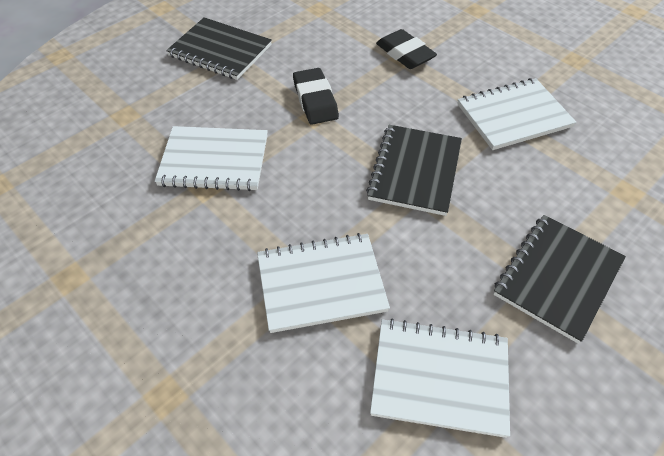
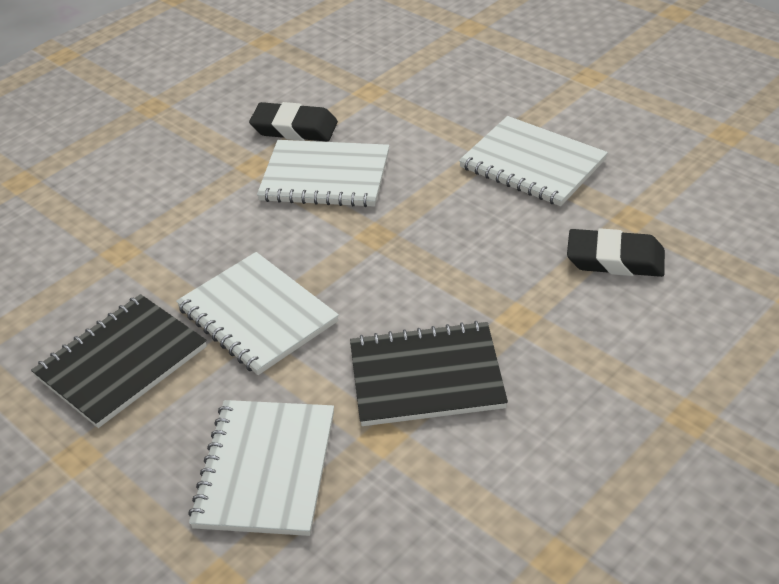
black notebook: [166,17,272,80] [366,125,462,216] [493,215,626,344] = 3 -> [31,294,207,428] [350,321,508,426] = 2

